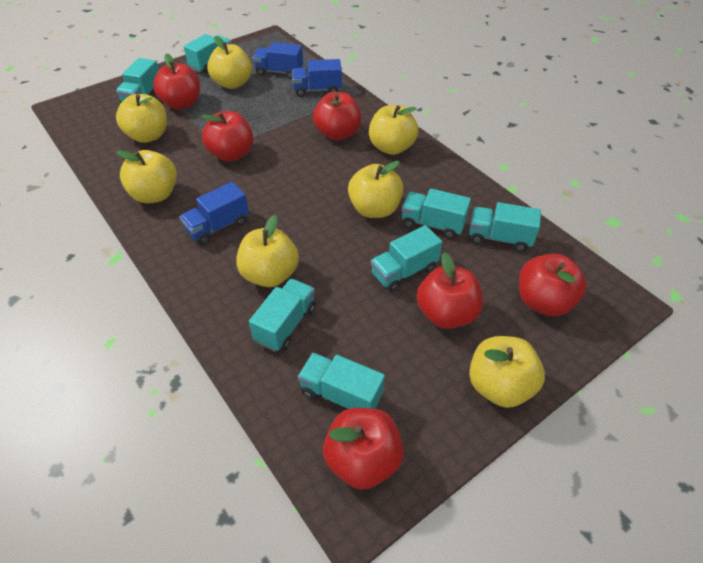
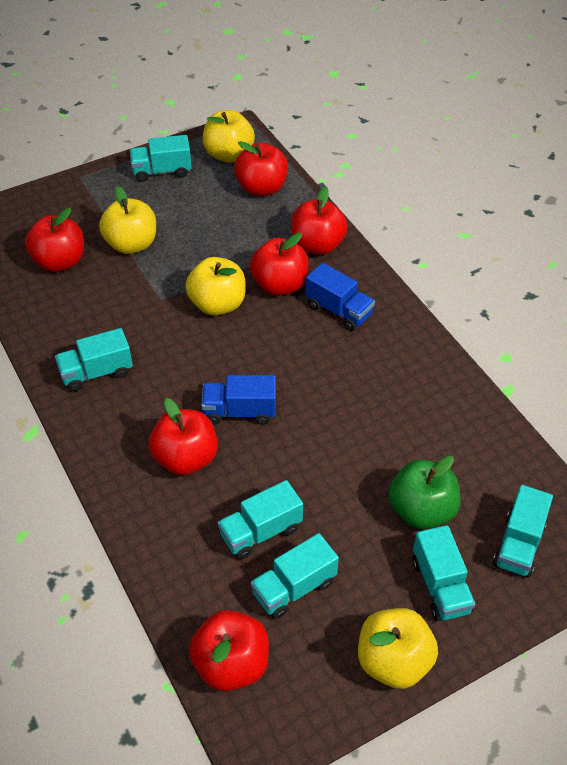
blue truck: [180,182,249,245] [253,42,303,79] [292,59,342,97] = 3 -> [201,375,276,425] [306,263,375,331] = 2
green apple: none = 0 -> [388,456,460,530] = 1
turquoise truck: [116,58,159,103] [184,34,231,73] [249,278,316,352] [298,353,385,409] [371,225,442,292] [402,189,471,239] [469,202,541,252] = 7 -> [55,328,133,392] [130,135,192,182] [218,480,303,559] [251,533,339,619] [412,525,475,621] [493,485,553,578] = 6
yellow apple: [116,94,167,143] [116,150,177,203] [207,36,252,89] [236,215,299,287] [348,161,403,218] [369,105,418,155] [469,336,545,408] = 7 -> [99,186,156,254] [186,257,246,316] [203,110,255,162] [358,608,438,689] = 4

